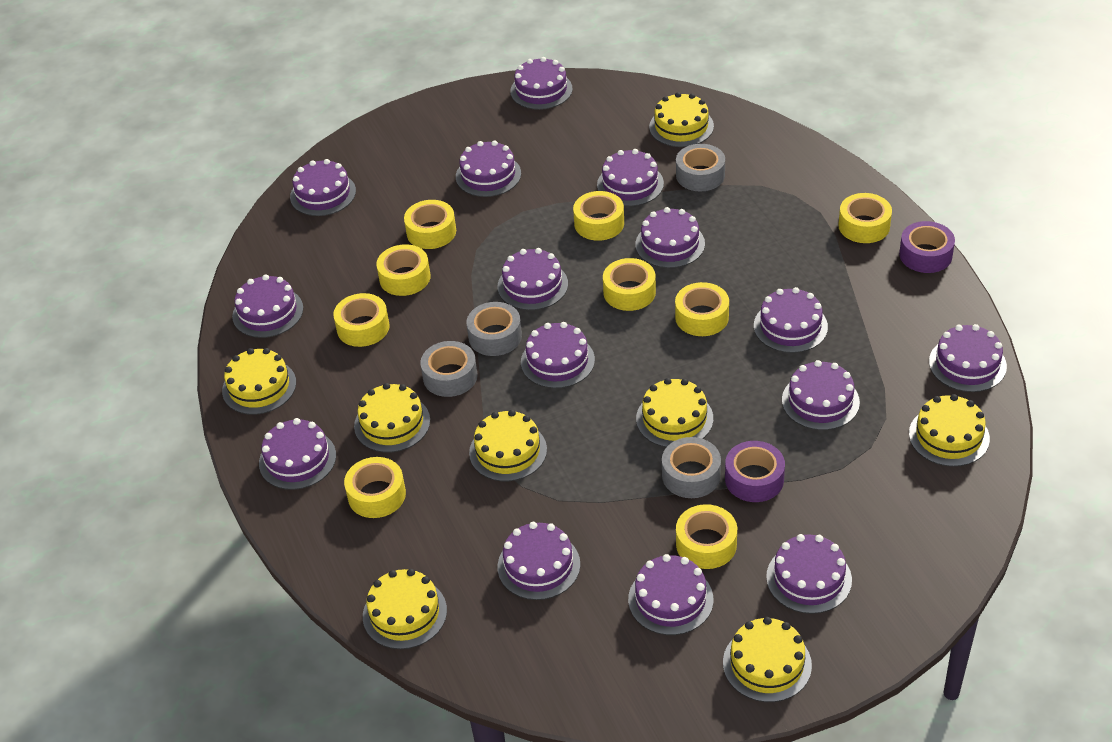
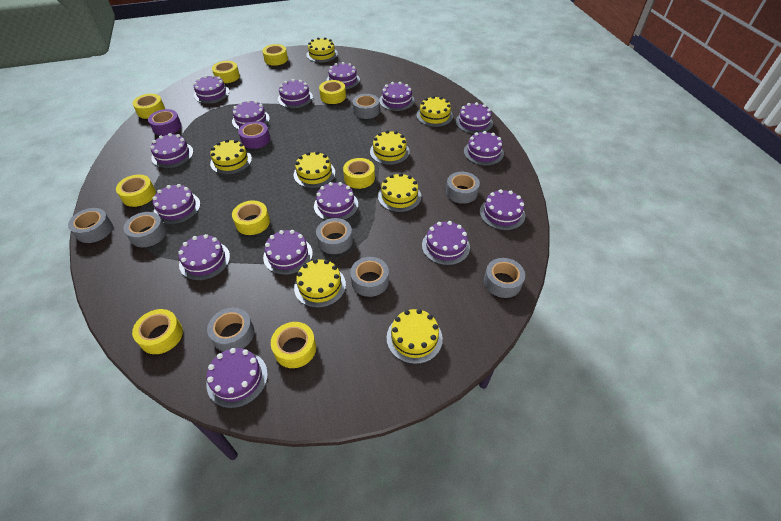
grey tape: [420,341,478,397] [466,302,522,356] [662,437,721,498] [676,144,725,191] = 4 -> [68,208,113,243] [123,212,166,247] [207,308,254,352] [316,218,353,254] [350,257,389,297] [352,94,380,119] [446,172,480,204] [484,258,525,298] = 8

